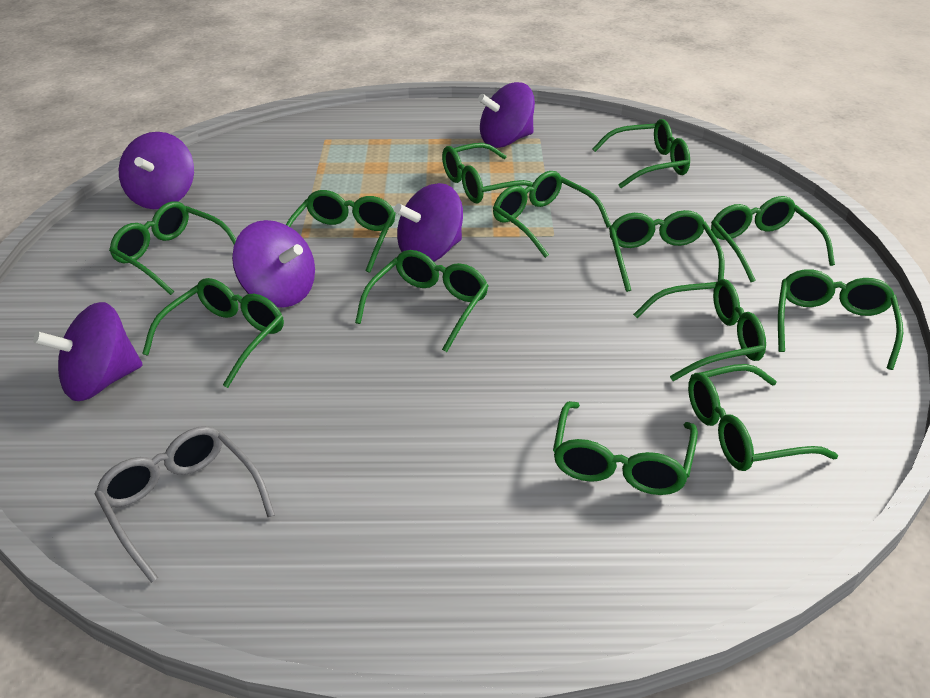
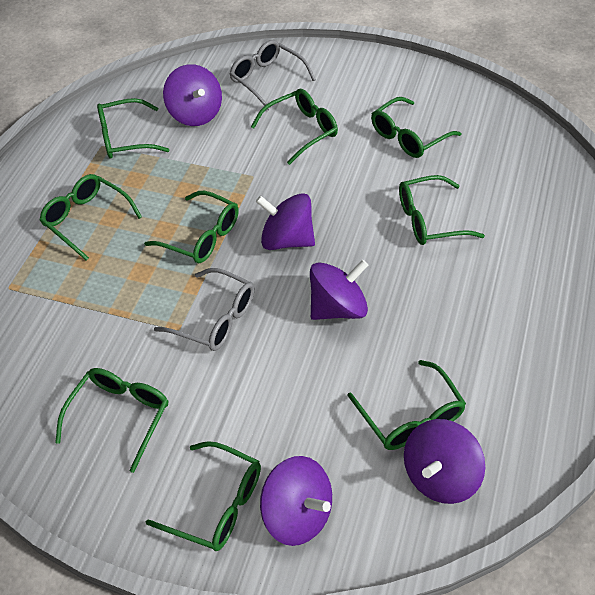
green glasses: [109,201,236,295] [142,278,284,388] [286,190,396,273] [355,250,489,352] [442,143,533,203] [493,171,611,258] [553,401,698,495] [592,119,690,188] [609,210,724,292] [633,279,766,381] [688,364,838,471] [711,196,835,282] [778,269,903,370] = 13 -> [40,174,142,261] [55,368,168,473] [97,98,169,159] [144,191,239,263] [146,441,261,551] [251,89,338,165] [347,360,466,450] [371,97,461,158] [399,175,485,245] = 9
grey glasses: [95,426,275,583] = 1 -> [154,268,254,351] [230,40,316,110] = 2

